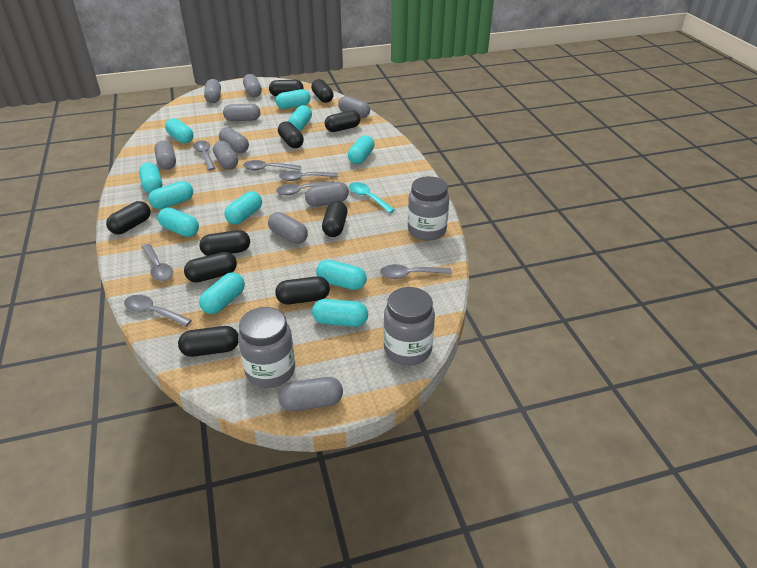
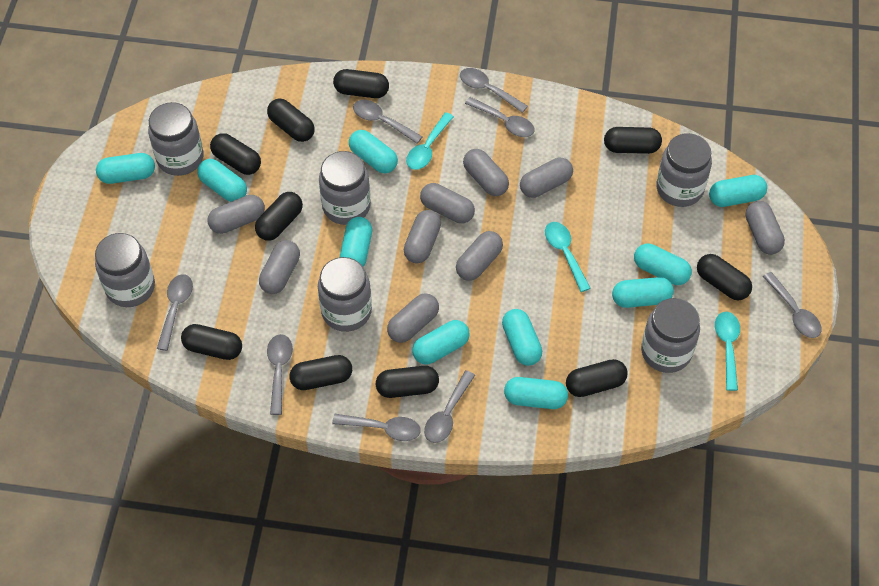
grey capsule: [154,141,176,170] [204,79,221,103] [213,141,238,170] [219,127,249,153] [223,104,260,121] [243,74,262,97] [268,212,308,244] [278,377,343,411] [305,182,349,207] [338,96,370,118] = 10 -> [207,195,265,234] [259,240,300,294] [387,293,439,343] [404,210,441,263] [420,183,475,224] [456,231,503,281] [463,149,509,196] [520,158,573,198] [745,201,785,255] = 9
grey jar: [238,307,295,388] [383,287,435,365] [408,176,449,241] = 3 -> [95,233,155,307] [148,102,204,176] [318,257,372,332] [319,151,371,225] [641,298,700,373] [656,133,712,207] = 6
grey spoon: [124,295,192,327] [142,244,173,281] [193,141,216,170] [243,160,301,170] [276,181,335,195] [279,170,338,181] [380,264,452,279] = 7 -> [157,274,193,351] [267,334,293,415] [332,414,421,441] [353,100,423,144] [424,370,475,443] [460,68,528,113] [465,97,535,137] [763,272,822,338] = 8
turquoise capsule: [139,163,162,193] [148,181,193,209] [158,207,199,237] [165,118,193,143] [199,272,245,314] [224,191,262,224] [276,89,311,109] [288,105,312,131] [312,299,368,327] [316,260,367,290] [348,136,375,164] = 11 -> [96,153,155,184] [197,159,247,202] [340,217,372,267] [349,130,398,173] [412,320,470,364] [502,309,542,366] [504,377,568,409] [612,277,674,308] [634,243,692,285] [709,175,767,207] = 10
turquoise spoon: [349,182,395,213] = 1 -> [406,112,454,170] [545,222,591,292] [715,312,740,391] = 3

